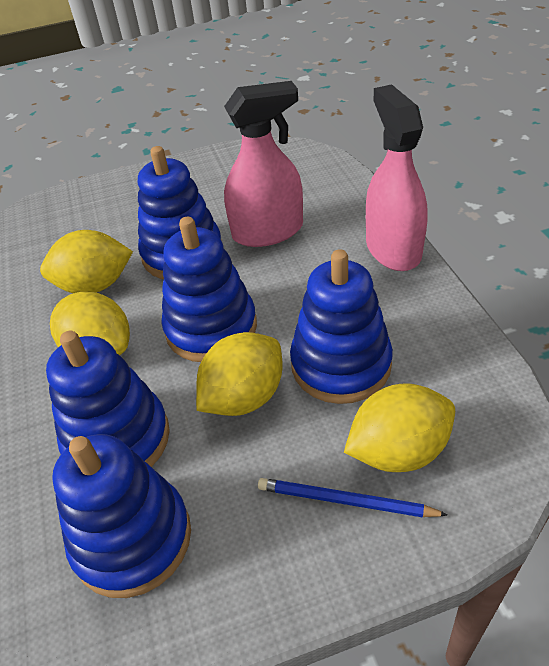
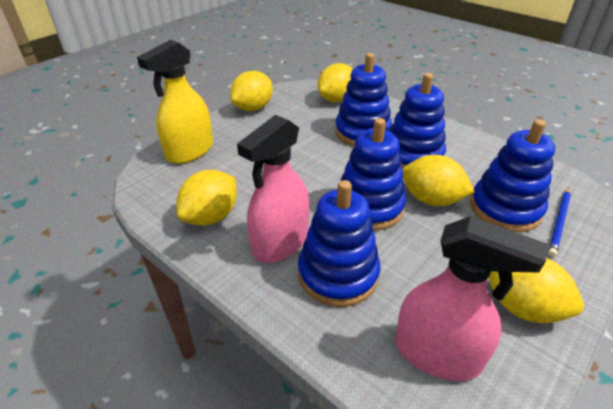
yellow lemon: [40,230,133,293] [50,292,130,355] [196,332,283,416] [344,384,455,472] = 4 -> [176,170,237,226] [230,71,273,111] [318,63,353,102] [403,155,475,206] [489,258,584,323] = 5
yellow spray bottle: none = 0 -> [137,40,213,164] = 1

